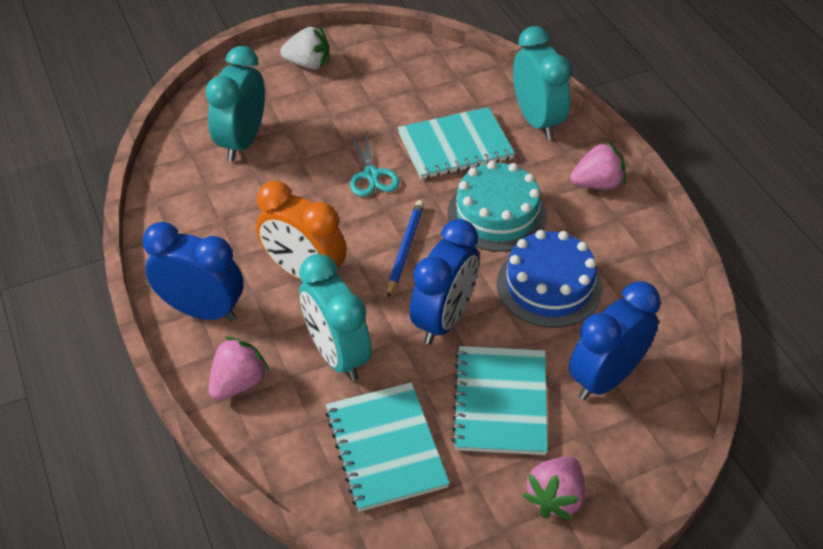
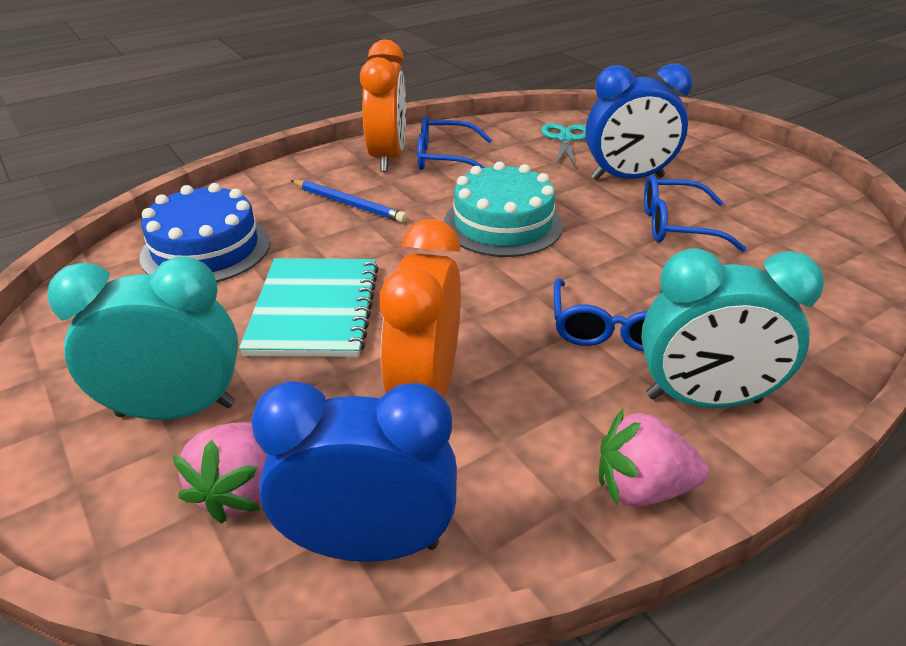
blue clock: [143,222,244,322] [410,219,479,344] [569,282,661,400] = 3 -> [251,381,457,562] [586,63,693,180] = 2
blue glasses: none = 0 -> [418,116,492,170] [554,278,662,352] [644,175,746,252] = 3
orange clock: [256,181,346,280] = 1 -> [360,40,406,172] [380,219,461,398] = 2
pink strawberry: [209,337,270,400] [523,456,585,520] [570,141,626,189] = 3 -> [172,422,267,523] [599,409,708,507] = 2
turquoise clock: [206,46,265,161] [299,254,372,381] [513,26,572,139] = 3 -> [47,256,238,420] [641,248,824,408] = 2
turquoise notebook: [325,382,450,512] [398,107,515,179] [451,346,548,455] = 3 -> [239,258,379,357] = 1
white strawberry: [280,27,329,69] = 1 -> none = 0

